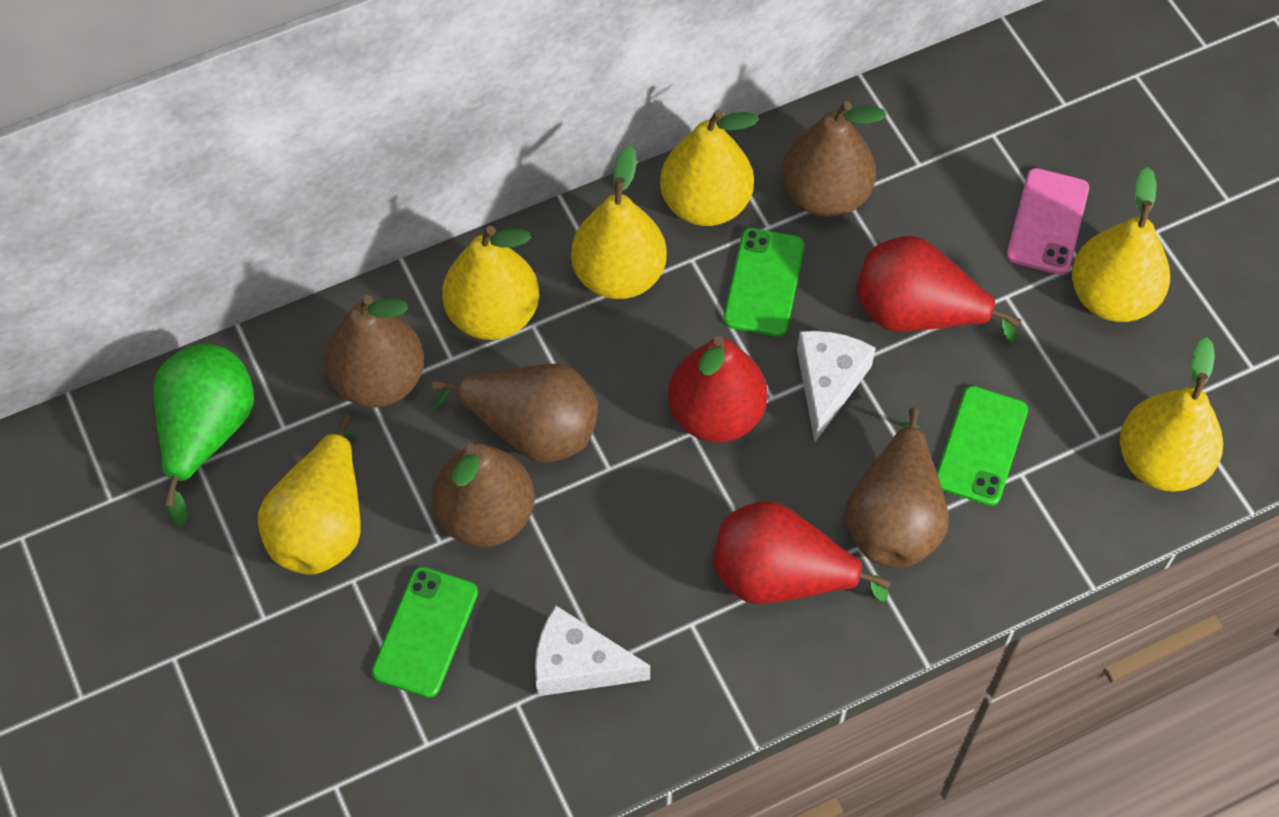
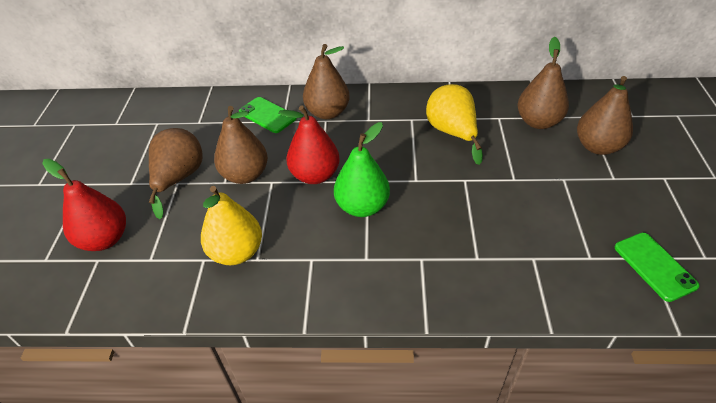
green phone: [372,567,478,698] [723,228,805,337] [937,386,1028,506] = 3 -> [239,97,297,133] [615,233,700,302] = 2
pink phone: [1007,168,1089,275] = 1 -> none = 0
red pear: [668,336,767,442] [713,501,890,604] [857,236,1021,343] = 3 -> [42,159,126,251] [278,105,340,184] = 2
white cheese: [535,606,650,696] [797,331,876,442] = 2 -> none = 0
yellow pear: [258,414,360,575] [442,226,539,340] [571,145,667,299] [660,110,759,226] [1072,167,1170,322] [1120,337,1223,492] = 6 -> [201,186,262,265] [426,84,483,165] = 2

